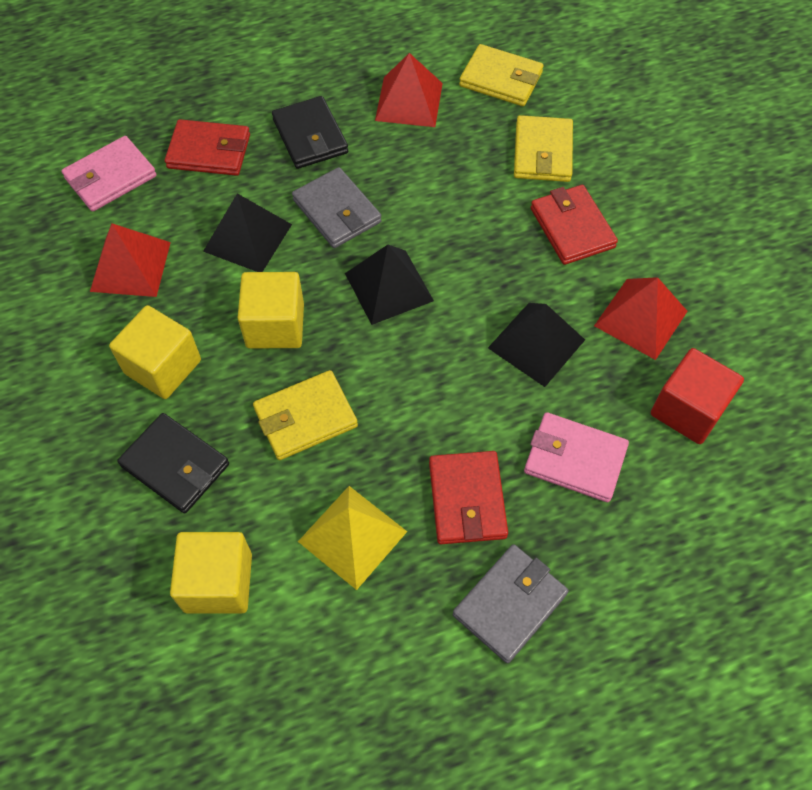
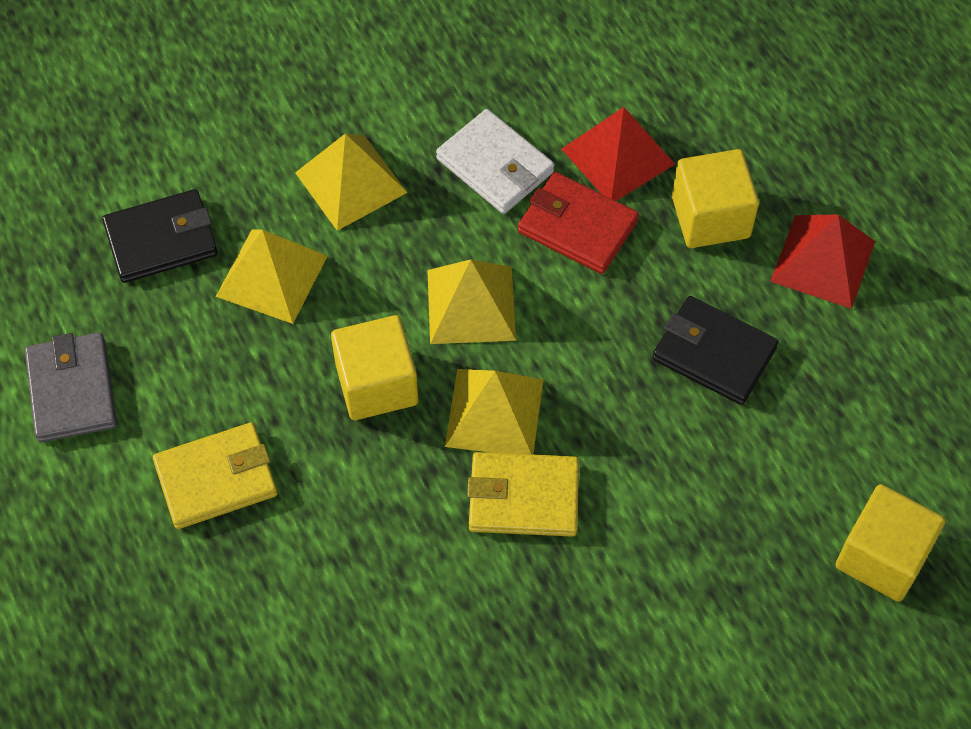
black pyramid: [203,193,292,272] [345,245,434,325] [488,303,585,387] = 3 -> none = 0
grey wallet: [292,167,382,248] [453,544,569,663] = 2 -> [25,332,117,442] = 1
pink wallet: [61,136,157,212] [524,412,629,502] = 2 -> none = 0
red cube: [651,348,744,444] = 1 -> none = 0
red pyramid: [90,223,171,297] [375,53,443,127] [594,277,688,360] = 3 -> [562,107,675,201] [770,214,875,309] = 2
red wallet: [165,119,250,176] [429,451,508,544] [531,185,618,265] = 3 -> [518,172,639,274] = 1
white wallet: none = 0 -> [436,109,554,214] = 1
yellow pyramid: [298,486,407,590] = 1 -> [216,230,327,324] [295,133,408,231] [427,259,516,344] [445,369,544,455] = 4
yellow wallet: [253,370,358,460] [459,44,544,106] [514,115,573,182] = 3 -> [153,422,278,529] [467,452,579,537] = 2

